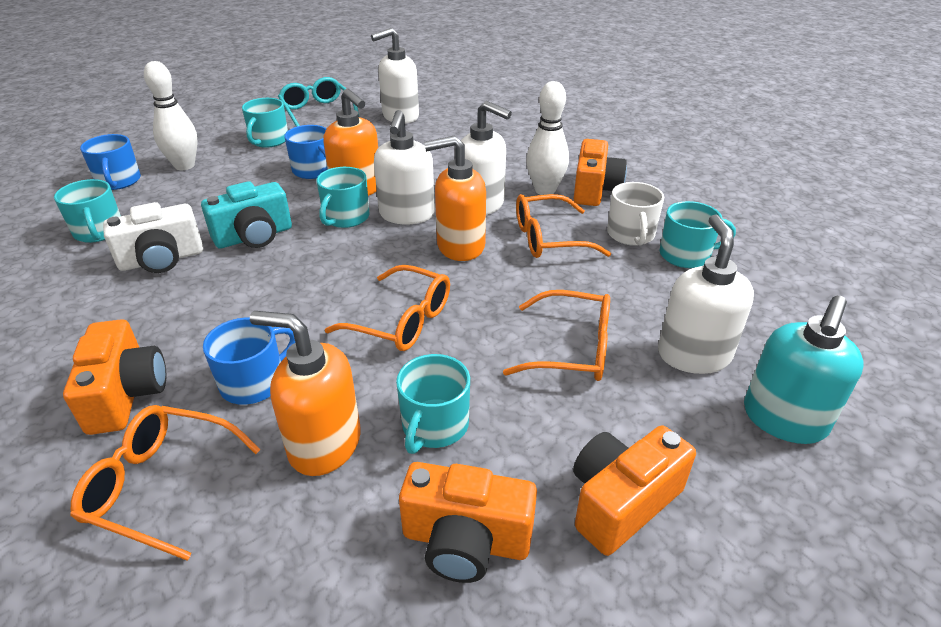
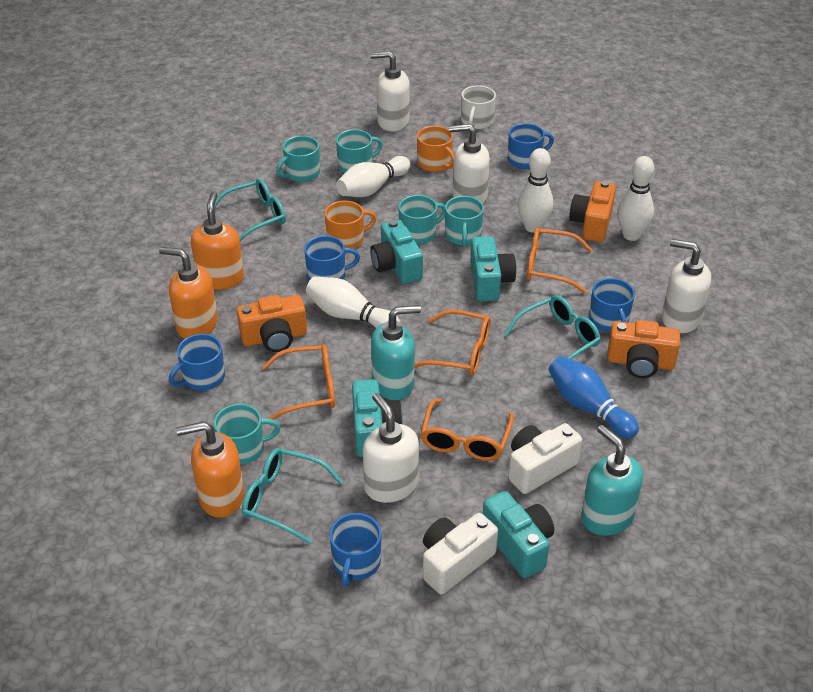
blue bowling pin: none = 0 -> [549,356,639,439] = 1
blue mug: [80,134,141,190] [203,317,295,405] [284,125,328,179] = 3 -> [169,334,225,391] [304,236,360,281] [330,513,381,587] [508,123,554,169] [589,278,635,332] = 5
orange camera: [63,319,166,435] [399,462,537,583] [573,139,627,206] [573,425,696,556] = 4 -> [237,295,307,352] [570,181,616,242] [607,320,680,378] = 3
orange mug: none = 0 -> [325,201,376,249] [417,126,454,172] = 2
turquoise camera: [201,181,292,249] = 1 -> [352,379,403,457] [370,220,423,284] [470,236,516,301] [483,491,554,578] = 4
turquoise glasses: [278,77,359,127] = 1 -> [214,178,286,241] [242,448,343,543] [504,295,601,376] = 3
turquoise soap dispenser: [744,296,864,444] = 1 -> [371,305,421,400] [581,425,643,536] = 2
white bowling pin: [144,61,198,170] [526,81,569,195] = 2 -> [306,276,400,328] [336,156,410,197] [518,148,553,233] [618,156,654,241] = 4
white camera: [103,202,203,273] = 1 -> [423,513,498,594] [508,423,582,494] = 2

